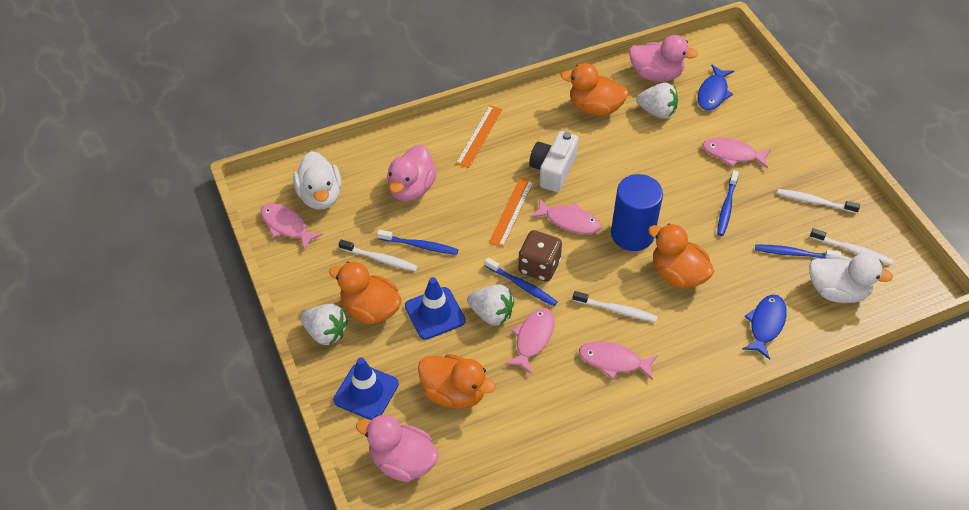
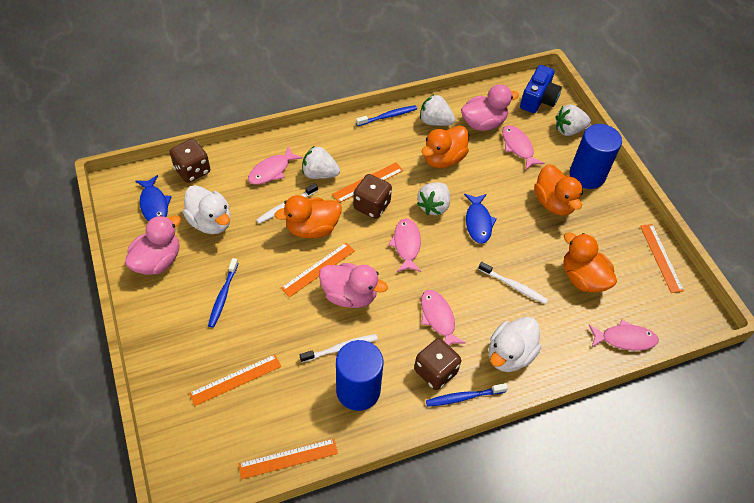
blue camera: none = 0 -> [520,65,562,113] = 1
blue cylinder: [611,174,663,251] = 1 -> [336,340,383,411] [570,124,622,189] = 2
blue toothbrush: [377,230,459,255] [485,257,558,306] [717,170,739,236] [755,245,841,259] = 4 -> [208,258,238,328] [356,105,417,126] [426,383,508,407] = 3
blue traffic cone: [333,357,399,420] [405,277,466,340] = 2 -> none = 0
brown dice: [518,230,562,282] = 1 -> [170,139,210,183] [353,174,392,219] [414,338,461,390] = 3
orange ruler: [456,105,502,168] [489,177,534,247] = 2 -> [189,354,281,406] [238,439,338,479] [281,243,355,297] [332,162,403,203] [640,224,684,293] = 5
white camera: [529,131,579,192] = 1 -> none = 0
white strawberry: [301,304,348,346] [467,285,514,326] [636,83,678,119] = 3 -> [302,146,340,179] [417,183,450,215] [420,94,455,126] [556,105,591,136] = 4
white toothbrush: [339,239,418,271] [573,291,658,322] [777,189,860,213] [810,228,893,265] = 4 -> [256,183,318,224] [300,334,378,363] [479,262,548,304] = 3

